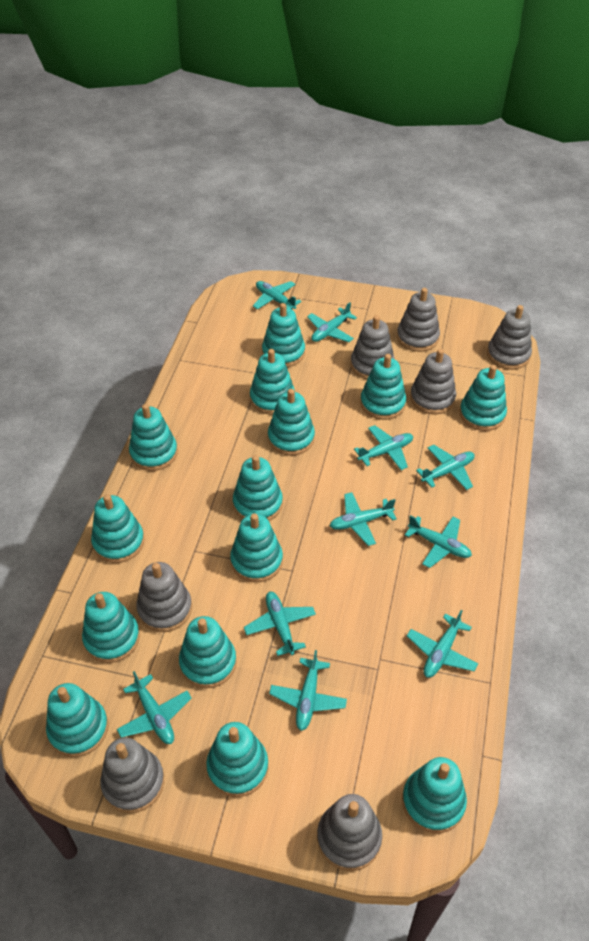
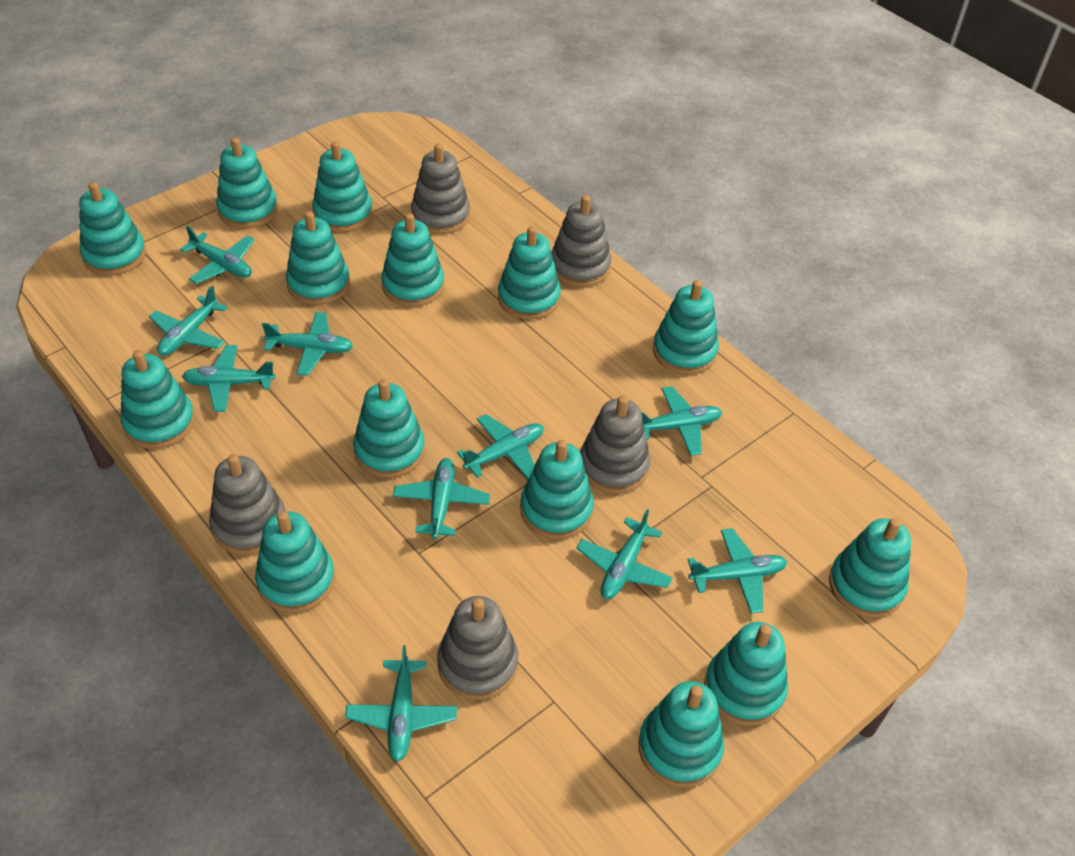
grey stacking toy: [100,738,164,813] [136,562,192,632] [317,794,382,871] [351,315,395,379] [397,288,440,352] [410,349,456,415] [487,305,532,370] = 7 -> [209,454,286,555] [411,143,470,234] [437,596,518,700] [551,195,611,287] [580,395,650,493] = 5

